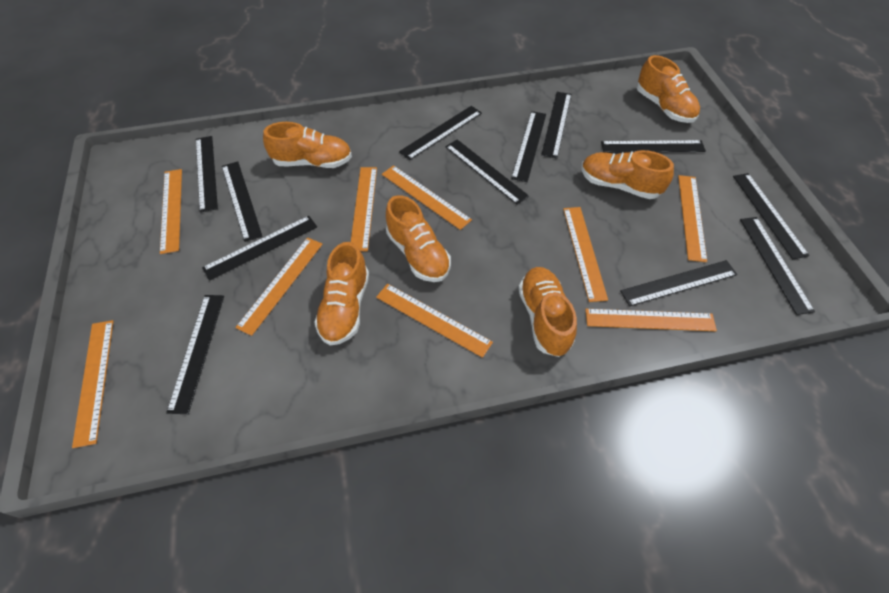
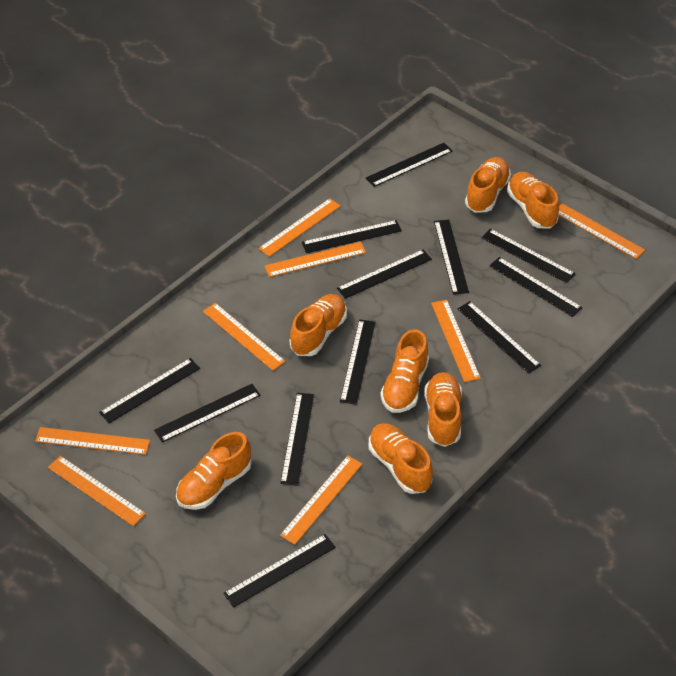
orange ruler: [72,320,114,448] [160,169,182,254] [235,237,323,336] [351,167,377,251] [376,284,493,358] [382,165,472,230] [563,207,608,302] [585,309,717,331] [678,175,707,262] = 9 -> [35,427,150,455] [48,456,146,526] [203,303,285,370] [258,198,341,257] [265,242,366,277] [280,456,362,545] [431,300,481,382] [559,203,645,259] = 8
orange shoe: [263,122,352,168] [314,242,369,346] [386,195,451,282] [518,267,577,357] [582,150,674,199] [637,55,700,123] = 6 -> [176,432,251,510] [290,294,347,356] [368,423,433,494] [380,329,429,413] [424,372,462,447] [465,157,511,213] [507,172,559,229] = 7

